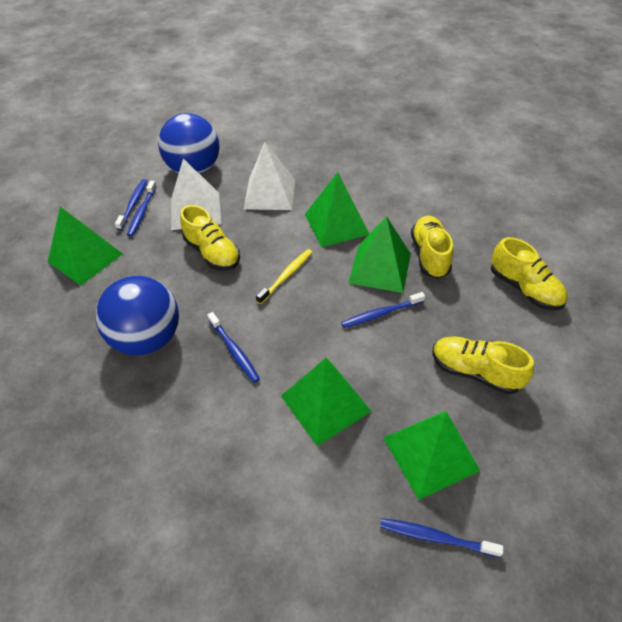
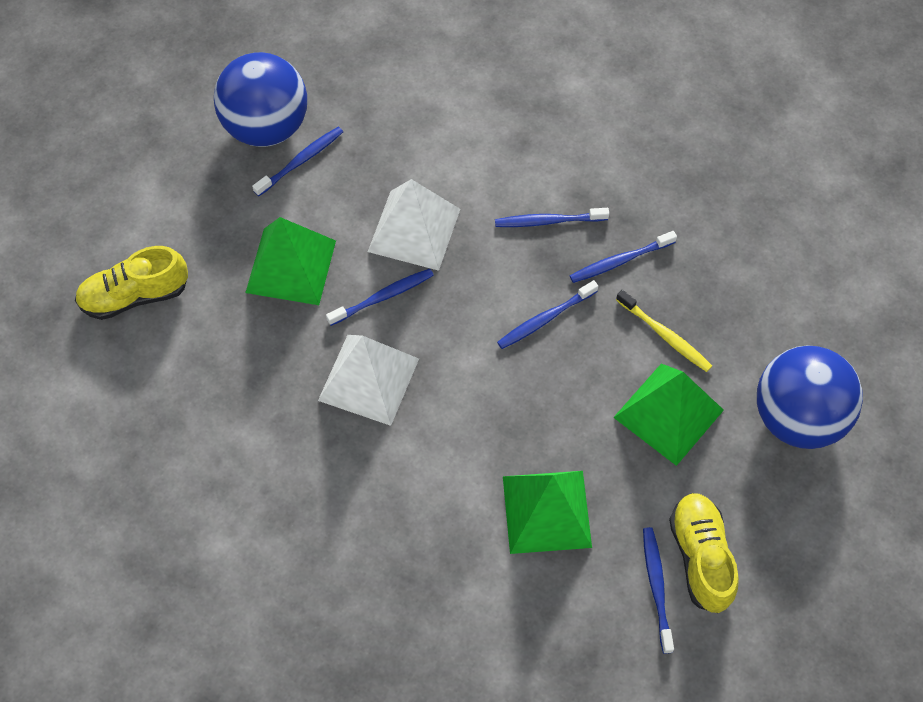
blue toothbrush: [115,179,147,230] [127,181,157,237] [207,312,260,383] [341,292,425,328] [380,518,503,558] = 5 -> [252,127,343,196] [326,269,434,326] [495,208,609,227] [497,280,598,349] [570,231,677,283] [643,527,674,654] = 6
green pyramid: [48,207,123,285] [281,358,372,446] [305,172,369,247] [348,216,411,293] [383,412,480,500] = 5 -> [245,217,336,305] [503,471,592,554] [613,363,724,466] = 3
yellow shoe: [180,205,240,271] [411,216,453,279] [432,336,534,394] [491,237,568,310] = 4 -> [75,246,188,320] [669,493,739,613] = 2

